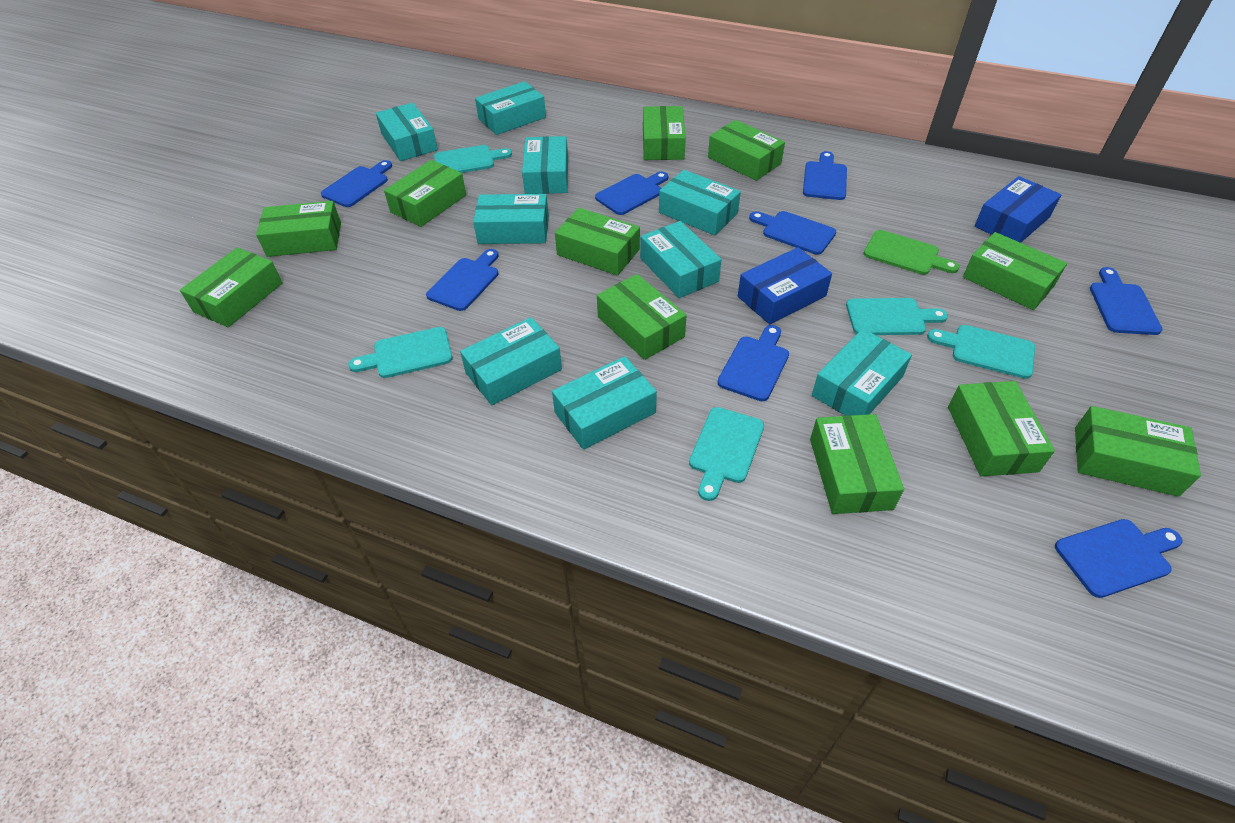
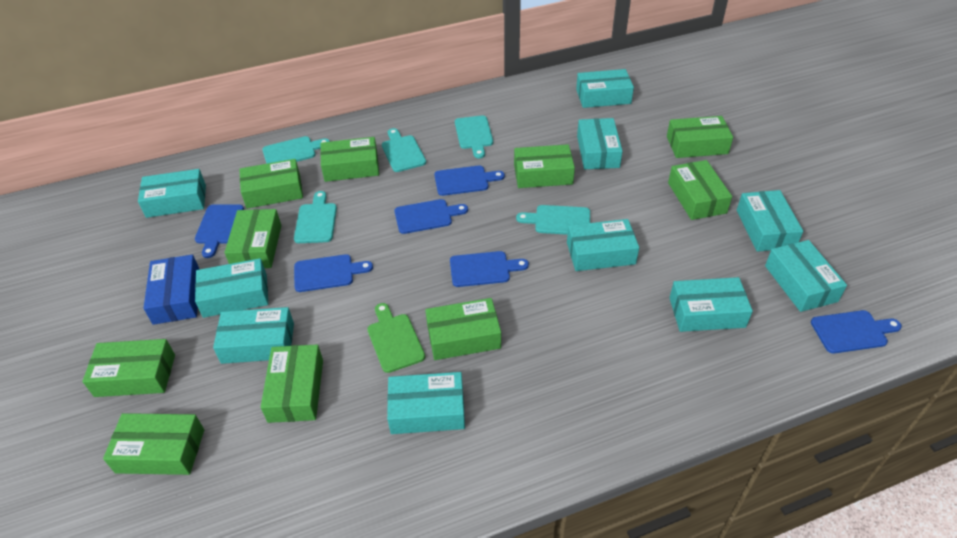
blue box: [738,247,832,324] [975,176,1061,243] = 2 -> [144,254,200,325] = 1
blue cutting board: [321,160,392,207] [426,249,499,311] [595,172,668,215] [717,325,789,401] [749,211,836,255] [803,151,847,200] [1055,519,1183,598] [1090,267,1163,335] = 8 -> [195,204,244,258] [294,254,373,292] [394,199,468,234] [434,166,505,196] [450,251,529,287] [811,310,902,353] = 6
green box: [180,248,282,327] [256,201,341,257] [384,160,466,227] [555,208,640,276] [597,274,687,360] [643,106,686,160] [708,120,785,181] [810,414,904,514] [948,381,1055,476] [963,232,1067,310] [1075,406,1201,497] = 11 -> [82,339,175,397] [103,413,204,475] [224,209,281,268] [239,159,303,209] [261,344,323,423] [320,137,379,182] [425,298,501,360] [514,144,575,188] [667,116,733,158] [668,160,732,220] = 10
turquoise box: [376,103,438,161] [460,317,562,406] [473,194,549,244] [475,81,546,135] [522,136,568,194] [552,356,657,450] [640,221,722,298] [659,170,741,236] [812,329,912,416] = 9 -> [138,169,206,218] [195,258,268,318] [213,307,294,364] [387,372,465,434] [567,219,639,271] [576,69,634,108] [577,118,623,169] [669,277,753,332] [737,190,803,252] [765,240,847,312] = 10

